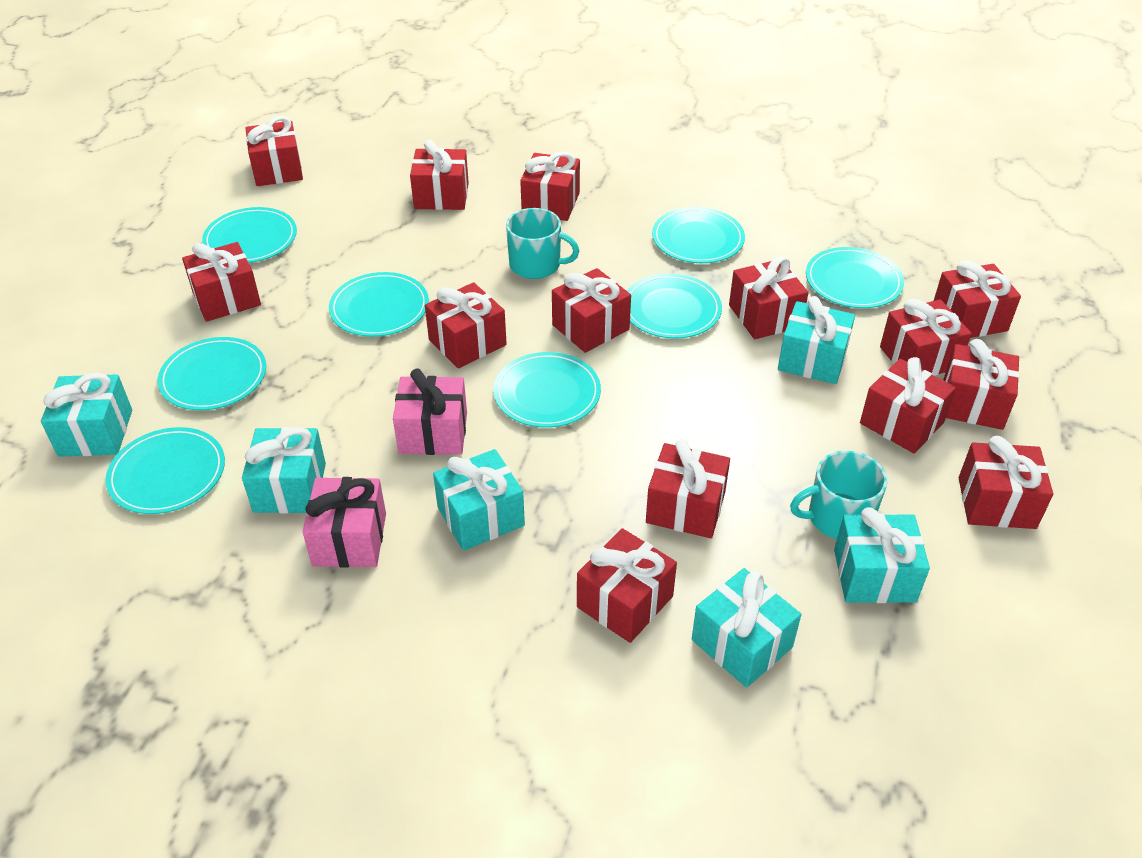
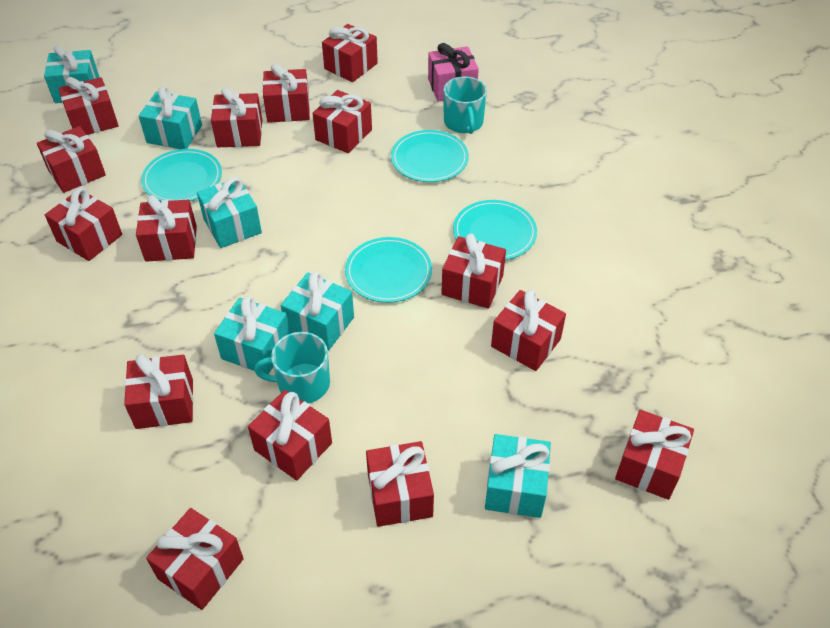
pink gift: [302,477,386,568] [393,368,467,455] = 2 -> [428,43,479,101] = 1
red gift: [182,242,261,322] [246,116,303,186] [410,140,469,210] [425,282,507,368] [520,151,580,221] [552,268,631,353] [577,528,677,643] [646,439,730,538] [729,256,809,339] [860,357,956,454] [880,299,972,376] [934,260,1021,338] [943,339,1020,430] [959,436,1053,529] = 14 -> [37,126,106,193] [45,187,122,261] [59,77,119,135] [124,354,194,429] [136,195,197,262] [146,508,244,610] [211,87,262,147] [248,390,332,481] [263,64,310,123] [313,90,372,153] [322,24,378,82] [366,441,434,527] [441,234,506,308] [491,290,566,371] [615,410,694,500] = 15
turquoise plate: [105,427,225,514] [158,337,266,410] [202,207,297,263] [329,272,429,337] [493,352,601,428] [627,274,722,338] [652,207,745,263] [806,247,904,308] = 8 -> [141,149,222,201] [345,237,432,303] [391,130,469,182] [453,200,537,260] = 4

